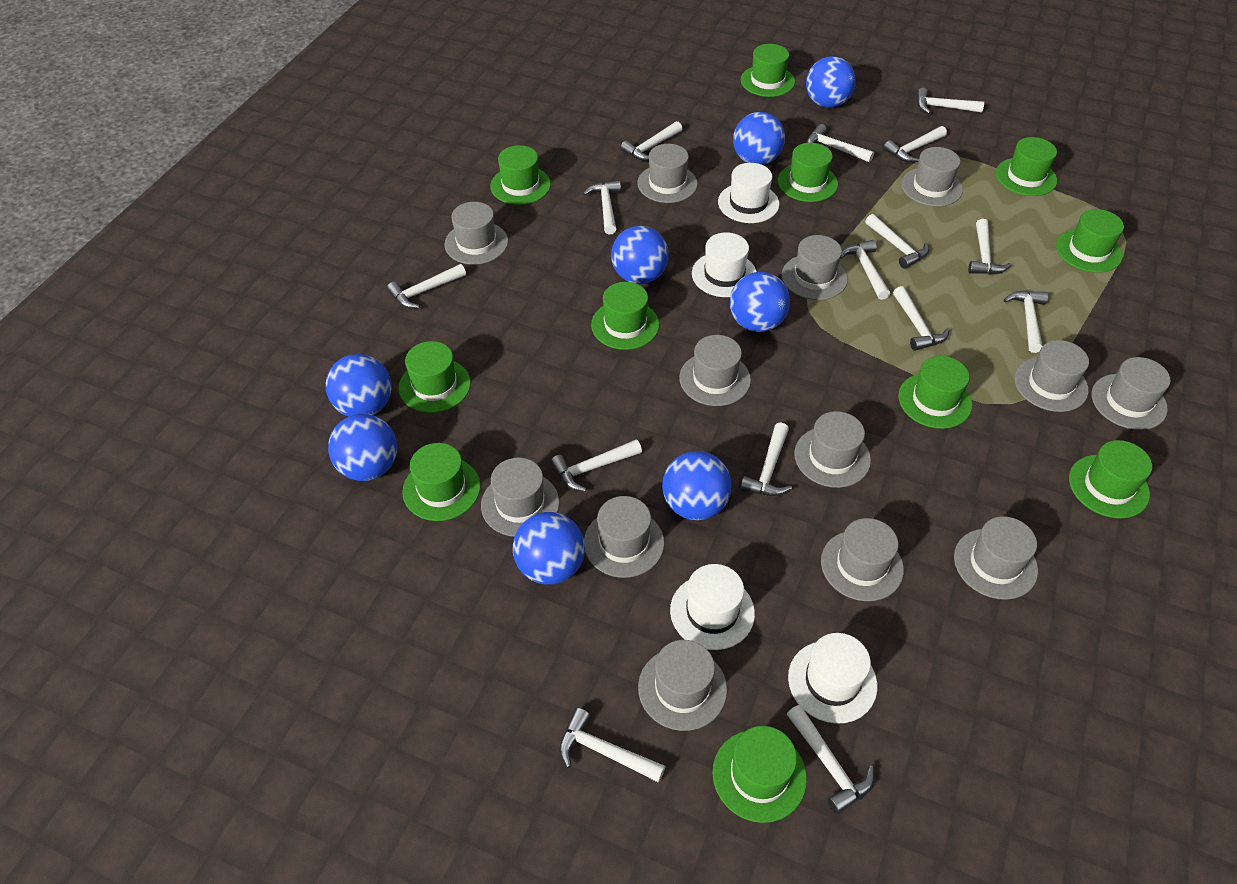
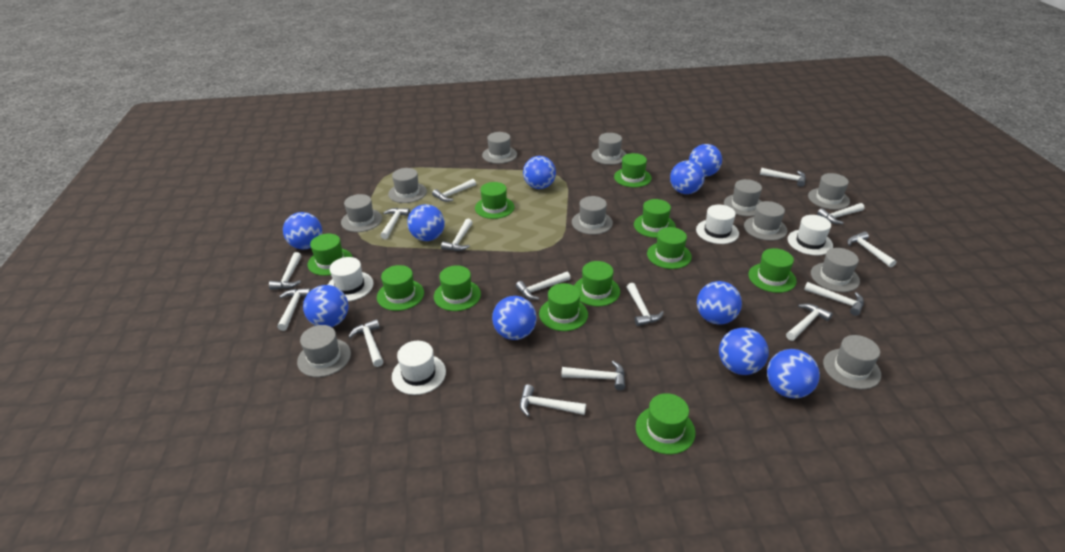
blue ball: [325,354,392,417] [328,414,397,481] [513,512,585,585] [611,226,669,284] [662,451,732,520] [730,272,790,332] [733,112,785,165] [806,56,856,108] = 8 -> [283,212,322,249] [303,285,348,327] [407,204,445,241] [492,296,537,340] [523,156,556,189] [670,160,705,194] [689,144,722,177] [697,281,742,325] [719,328,769,375] [767,349,820,398] = 10
grey hat: [444,202,508,265] [481,458,559,537] [584,496,664,578] [637,144,698,203] [638,640,727,731] [679,335,751,406] [782,235,848,300] [794,411,871,488] [821,518,904,601] [901,147,963,206] [954,516,1038,600] [1014,340,1089,412] [1092,357,1170,430] = 13 -> [297,325,351,377] [341,194,382,232] [388,168,427,203] [482,132,517,164] [572,196,613,235] [592,133,626,165] [724,179,762,216] [744,201,787,241] [808,173,850,210] [811,248,860,292] [823,335,881,389] = 11

